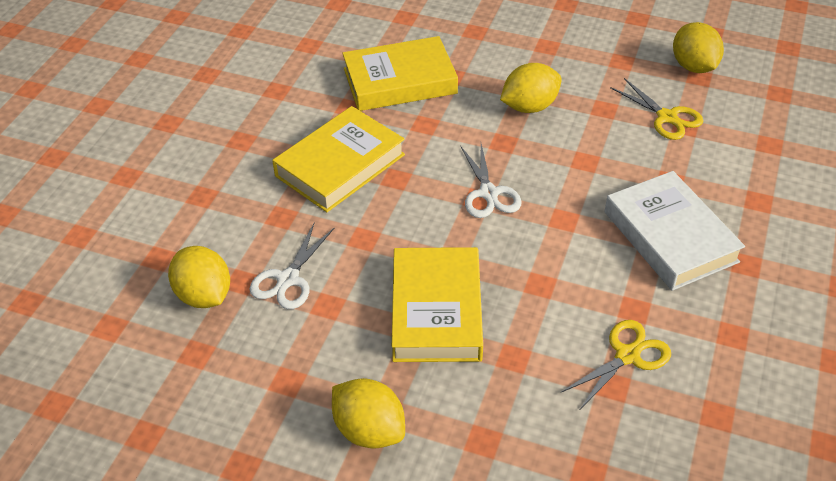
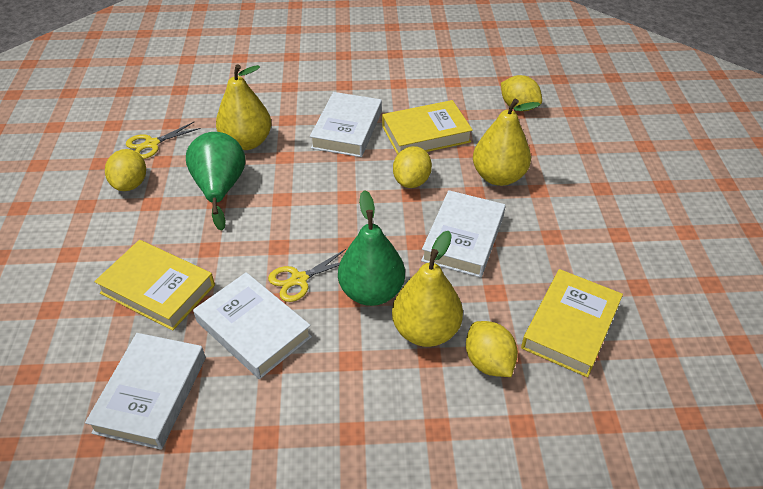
green pear: none = 0 -> [186,132,245,231] [338,190,405,306] = 2
white book: [605,171,745,291] = 1 -> [85,333,206,450] [193,272,312,379] [310,92,382,157] [421,190,506,278] = 4
white scissors: [250,223,334,309] [460,144,522,218] = 2 -> none = 0
yellow pear: none = 0 -> [216,64,272,150] [392,231,463,347] [473,99,541,186] = 3

